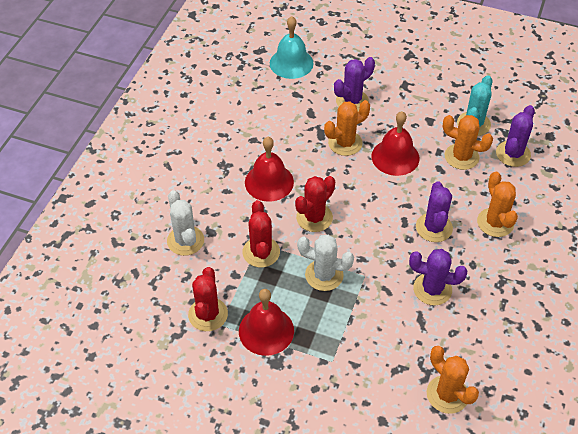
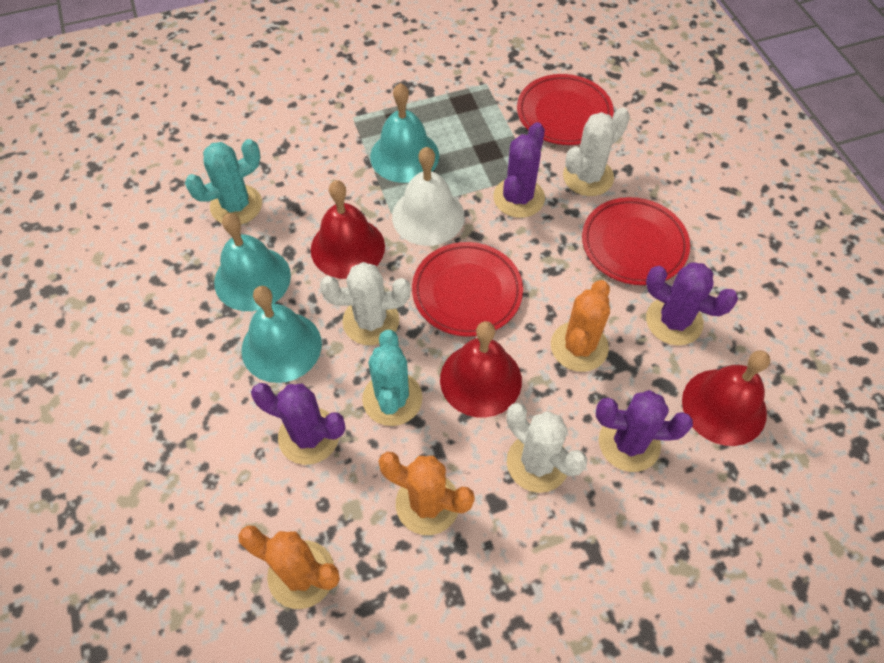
orange cactus: [324,100,370,156] [427,346,479,414] [443,115,493,170] [477,172,518,237] = 4 -> [238,525,340,609] [378,452,475,535] [551,280,610,372] = 3
red cactus: [188,267,228,331] [242,200,280,267] [295,176,335,232] = 3 -> none = 0
red plate: none = 0 -> [412,242,523,337] [517,74,614,145] [582,197,690,285] = 3
turquoise bell: [270,16,314,79] = 1 -> [214,213,291,311] [241,286,322,383] [370,83,439,183] = 3
turquoise cactus: [457,75,492,136] = 1 -> [185,139,262,225] [362,330,422,426] = 2
white bell: none = 0 -> [392,147,465,246] = 1
white cactus: [167,190,204,256] [297,235,354,291] = 2 -> [320,262,410,345] [506,403,588,493] [563,107,630,196] = 3

